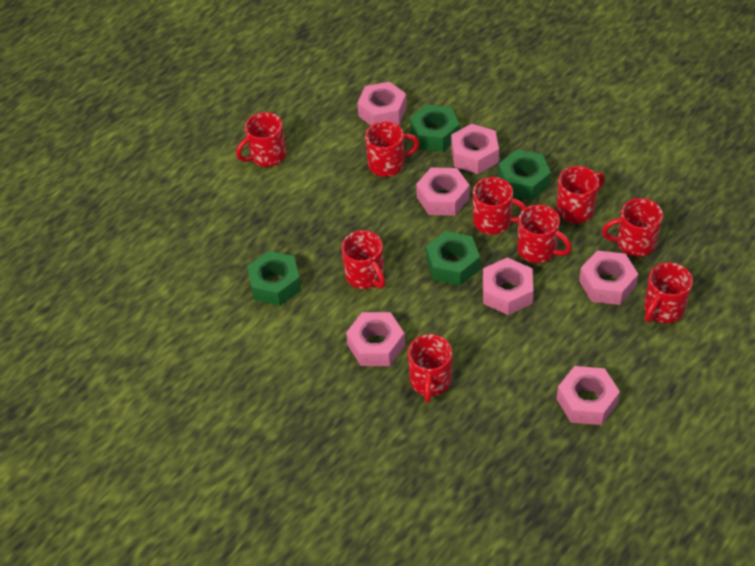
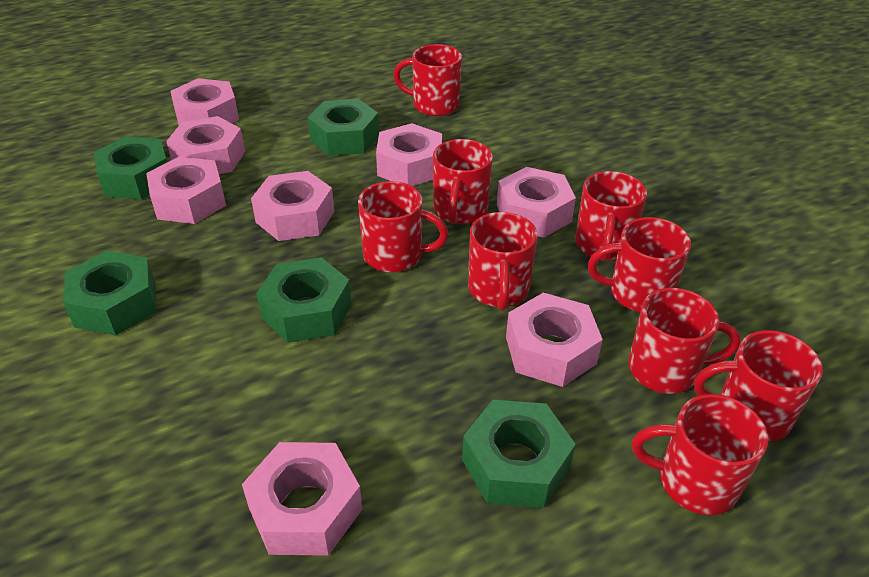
green nut: [247,251,301,306] [410,104,460,152] [426,231,480,286] [498,150,551,200] = 4 -> [63,251,157,335] [94,136,167,200] [256,257,352,343] [307,99,379,156] [462,400,576,508] = 5
pink nut: [346,312,405,366] [357,82,407,125] [416,167,470,216] [451,124,499,174] [483,257,533,315] [557,366,620,425] [579,251,638,305] = 7 -> [146,157,226,224] [166,116,245,174] [170,78,239,125] [242,442,362,556] [251,171,334,241] [376,123,442,186] [497,167,576,238] [506,293,603,387] = 8

